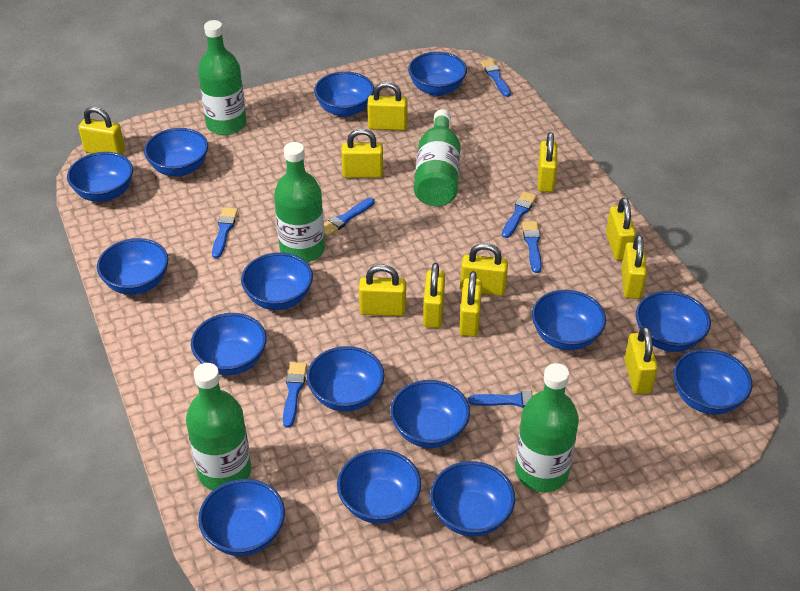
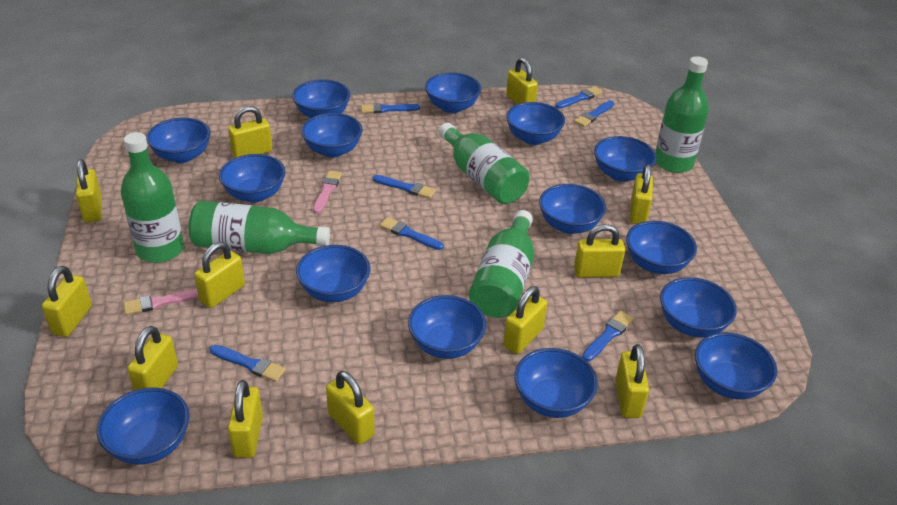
pink brush: none = 0 -> [123,288,199,315] [313,170,342,214] = 2
yellow padlock: [78,107,125,155] [341,129,383,178] [359,264,406,316] [367,82,407,131] [423,263,445,328] [459,271,482,337] [460,243,508,296] [538,132,557,192] [606,198,636,260] [621,235,647,299] [624,326,658,394] = 11 -> [42,266,92,337] [76,159,102,223] [127,326,178,390] [194,242,245,308] [228,106,272,158] [228,380,263,458] [326,371,375,445] [503,286,547,354] [506,57,538,104] [574,224,625,278] [615,344,649,418] [630,164,653,224] = 12

